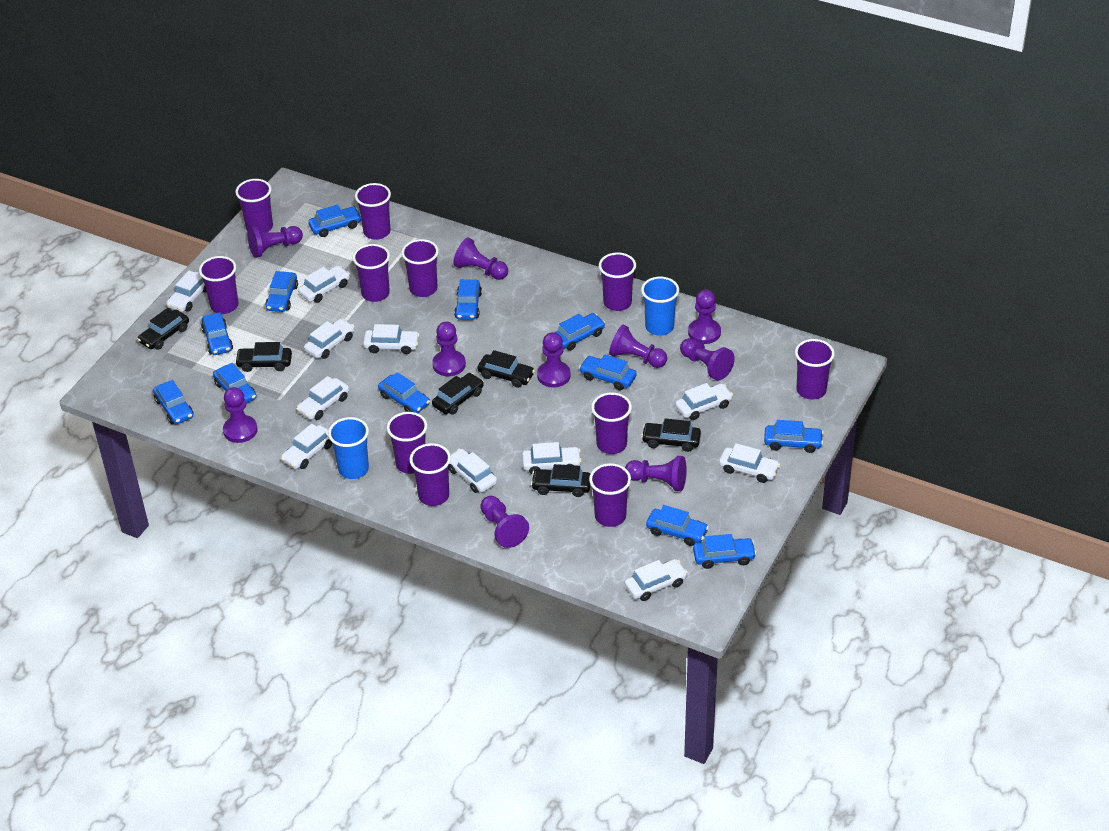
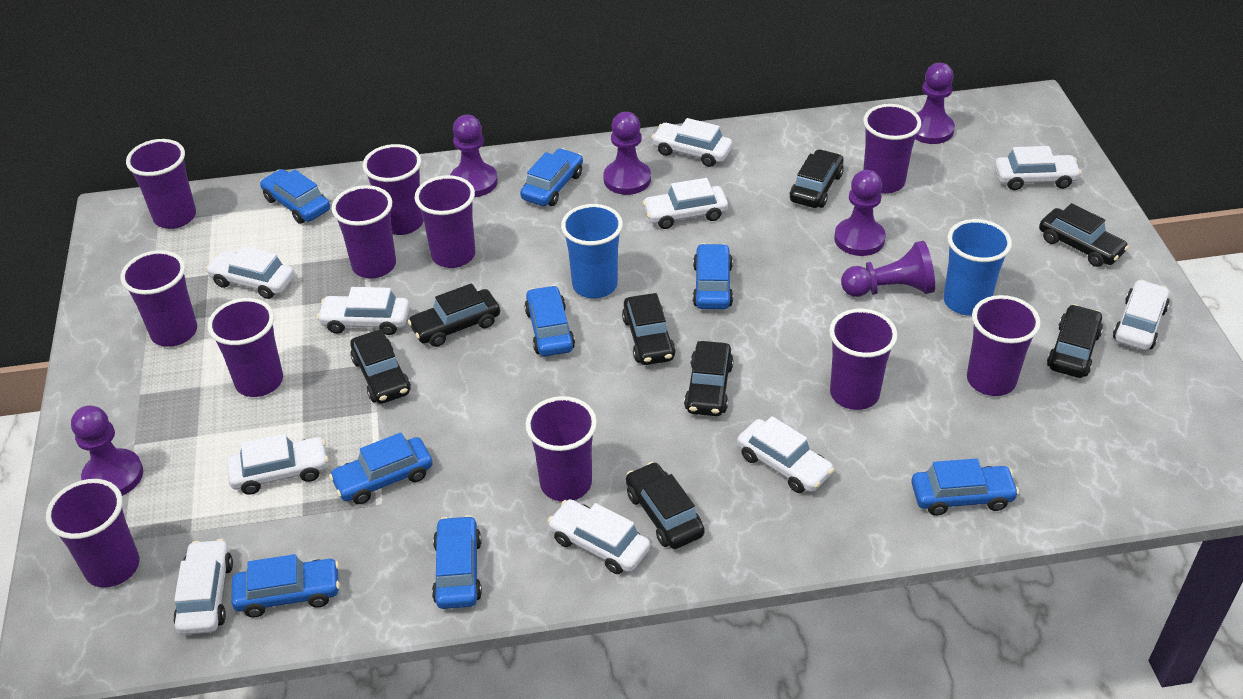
black car: [137,308,189,350] [235,342,292,372] [432,373,484,415] [477,350,535,388] [531,464,591,497] [641,419,701,452] = 6 -> [350,329,411,404] [408,283,500,347] [622,293,676,365] [626,462,705,549] [684,341,734,416] [790,149,844,208] [1039,203,1129,267] [1047,304,1103,378] = 8
blue car: [153,380,194,424] [201,312,233,355] [213,363,257,404] [265,271,298,312] [308,205,361,237] [378,372,430,413] [454,279,482,320] [554,313,605,351] [579,355,637,390] [646,505,709,546] [693,534,756,569] [764,420,823,453] = 12 -> [231,554,340,617] [260,169,330,224] [329,433,433,504] [432,515,482,609] [520,148,583,206] [525,285,575,356] [693,243,733,309] [911,458,1019,516] = 8
purple pawn: [223,387,258,443] [247,226,303,258] [432,322,466,376] [453,238,508,280] [480,496,529,548] [537,332,571,388] [609,324,667,368] [625,456,687,491] [680,338,735,380] [688,290,721,344] = 10 -> [71,405,143,496] [450,115,498,197] [603,112,651,195] [834,170,886,256] [841,241,935,297] [915,63,955,144] = 6
white car: [166,271,207,312] [281,424,332,469] [296,376,349,420] [298,265,350,303] [304,319,355,359] [363,324,420,354] [449,449,497,493] [522,442,582,474] [625,559,688,601] [675,383,733,420] [719,443,780,483] = 11 -> [173,539,233,635] [206,246,294,299] [227,434,329,495] [317,287,410,335] [547,499,650,574] [642,178,728,229] [651,118,732,167] [737,416,834,493] [995,146,1082,190] [1113,280,1169,350] = 10

